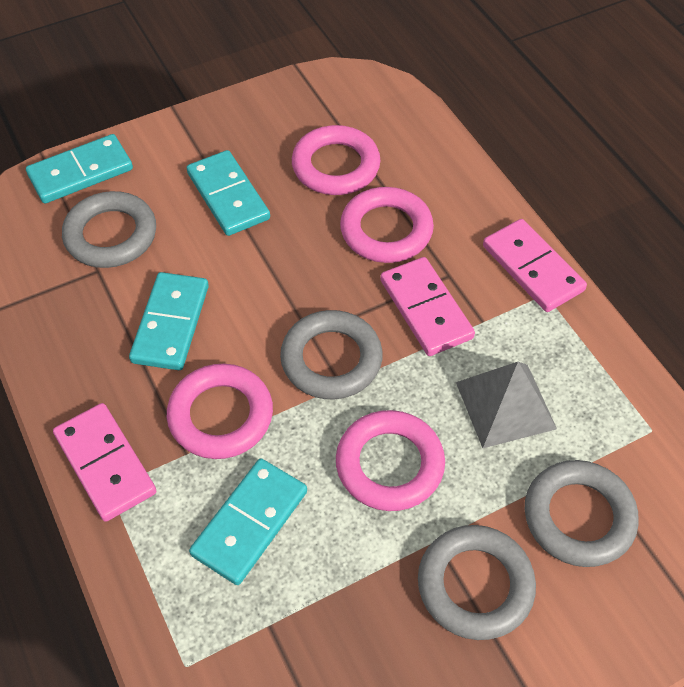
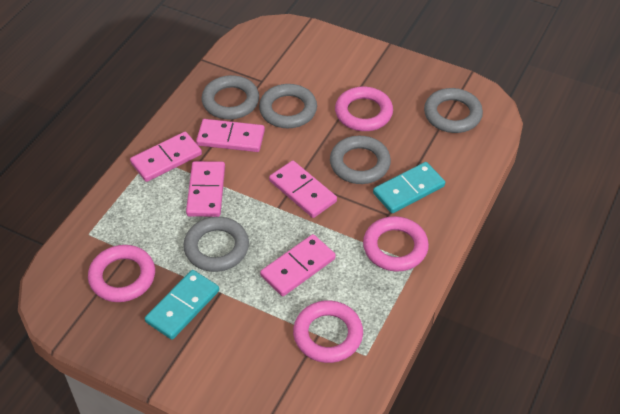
grey pyramid: [456,362,557,448] = 1 -> none = 0
grey ring: [62,191,156,268] [280,310,383,400] [418,525,536,640] [525,460,639,567] = 4 -> [183,217,249,272] [202,75,259,119] [259,84,317,128] [330,136,391,184] [424,88,483,133] = 5
pink domino: [53,403,156,522] [380,257,475,356] [483,219,587,312] = 3 -> [130,132,202,182] [186,161,225,217] [196,119,265,152] [260,234,336,296] [269,160,337,218] = 5
turquoise domino: [26,134,133,203] [129,272,209,370] [187,150,270,236] [189,458,307,585] = 4 -> [145,270,219,340] [373,162,445,213] = 2

